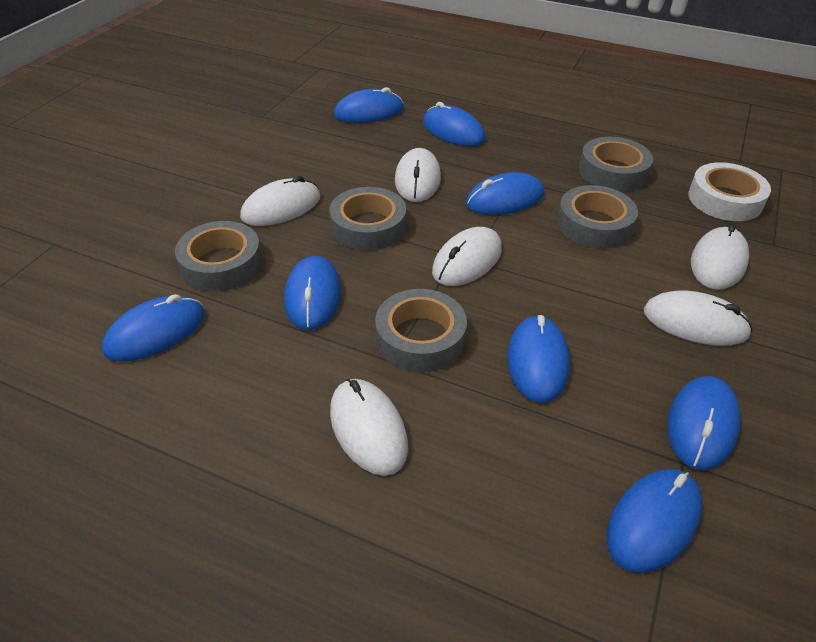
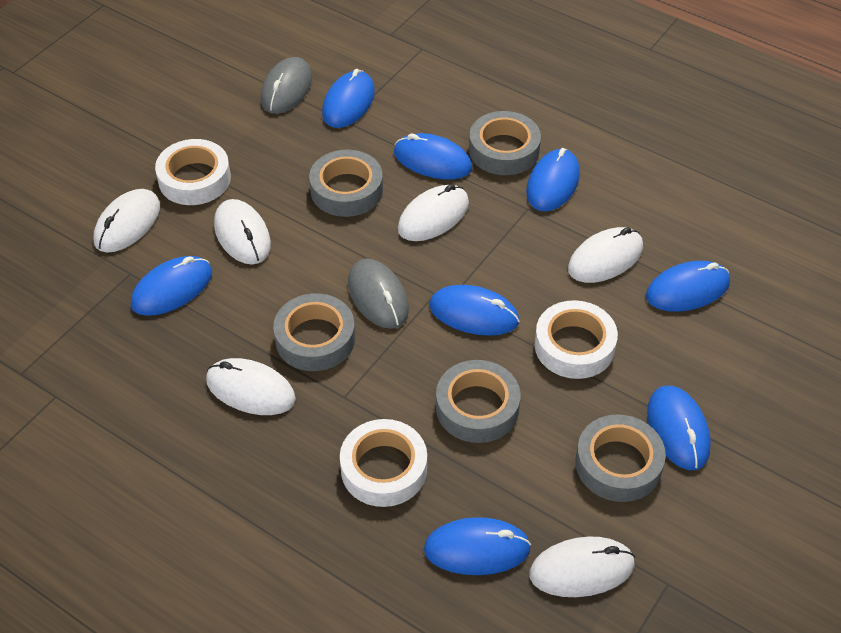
grey mouse: none = 0 -> [261,57,312,114] [348,259,409,329] = 2
white tape: [688,162,771,221] = 1 -> [155,139,231,205] [340,419,427,507] [535,300,618,379] = 3

